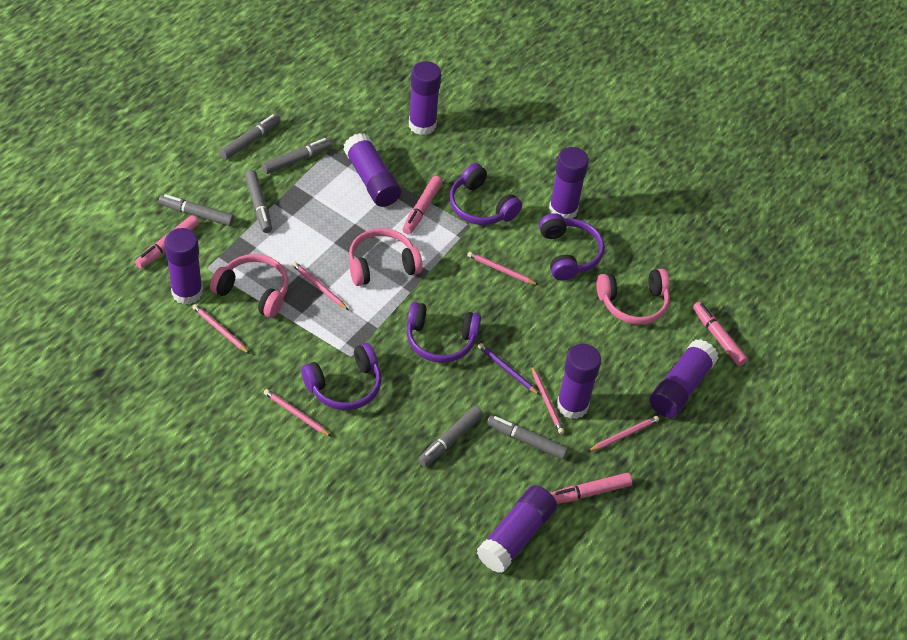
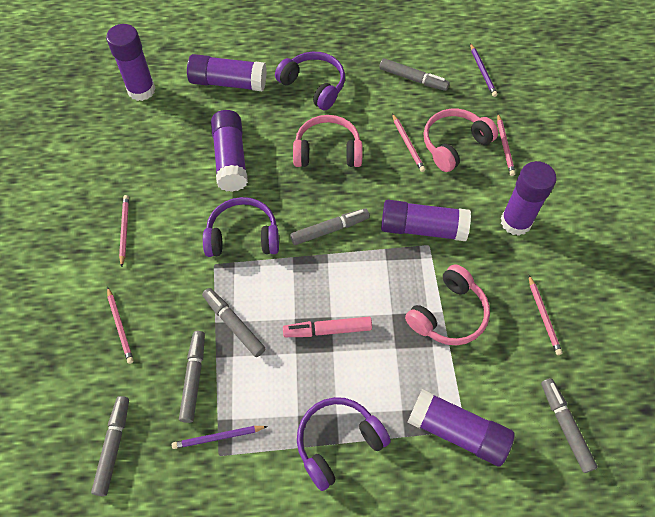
pink marker: [135,215,199,269] [402,176,442,235] [551,473,632,504] [693,302,748,366] = 4 -> [283,317,372,337] = 1
pink pencil: [192,304,250,354] [264,389,332,437] [292,262,348,310] [467,252,538,285] [531,365,564,434] [587,416,659,452] = 6 -> [107,287,134,364] [119,195,129,267] [392,113,425,172] [497,114,515,176] [529,275,562,355] = 5
purple glue stick: [164,228,203,305] [343,133,401,207] [409,61,441,135] [477,485,557,573] [549,147,589,219] [557,344,601,419] [650,339,719,418] = 7 -> [106,24,156,101] [187,54,267,91] [211,110,248,192] [381,200,471,241] [408,389,515,467] [501,161,557,236] = 6
purple headphones: [301,343,381,410] [407,302,481,363] [449,163,522,225] [539,213,604,281] = 4 -> [203,197,279,257] [275,52,345,110] [297,397,391,491] = 3
purple pencil: [478,343,540,395] = 1 -> [172,426,268,449] [470,43,497,97] = 2

